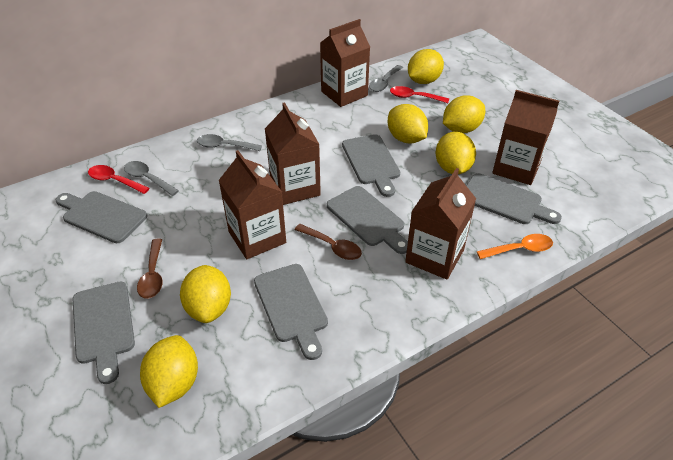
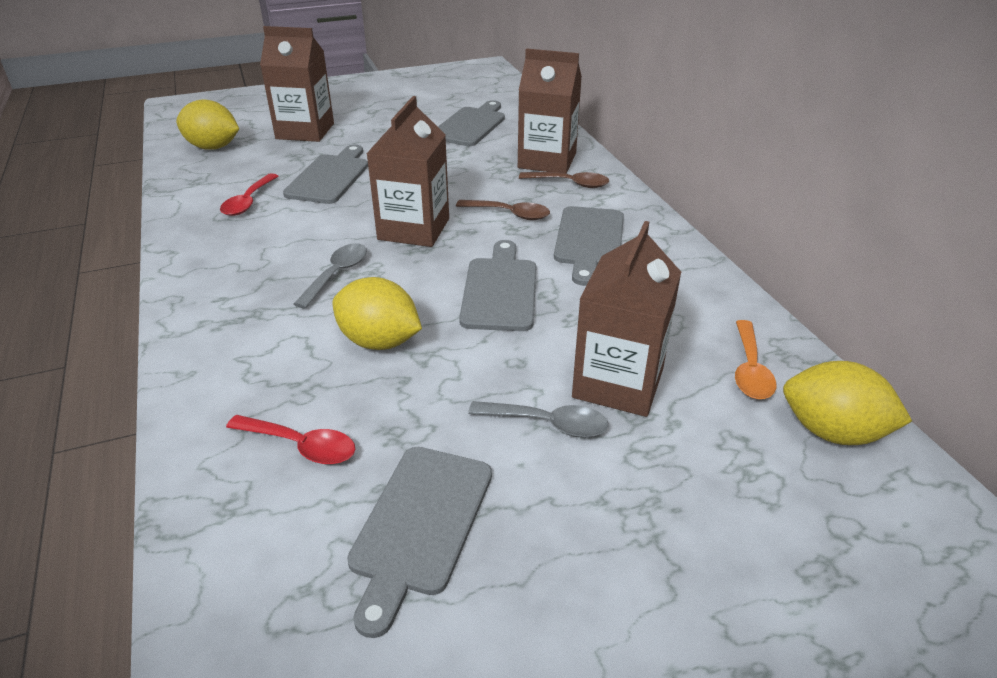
brown carton: [218,150,286,259] [265,102,321,205] [320,19,370,107] [405,168,476,280] [492,90,559,185] = 5 -> [260,26,334,142] [367,96,449,247] [518,48,582,174] [572,221,681,417] = 4
grey cutting board: [55,191,147,243] [73,282,135,384] [254,264,328,360] [327,186,408,254] [342,134,400,197] [466,173,562,224] = 6 -> [283,145,368,204] [347,447,492,638] [438,100,505,146] [459,240,537,331] [554,206,624,286] = 5
grey spoon: [124,161,179,196] [197,134,262,151] [369,65,403,92] = 3 -> [294,243,367,309] [468,401,608,438] = 2
yellow lemon: [140,335,198,408] [180,265,231,323] [388,104,428,143] [408,49,444,84] [436,132,476,174] [443,95,485,133] = 6 -> [176,99,239,150] [333,277,422,350] [783,361,912,445] = 3

